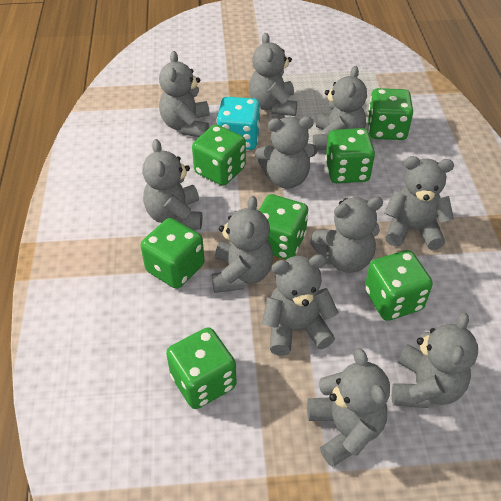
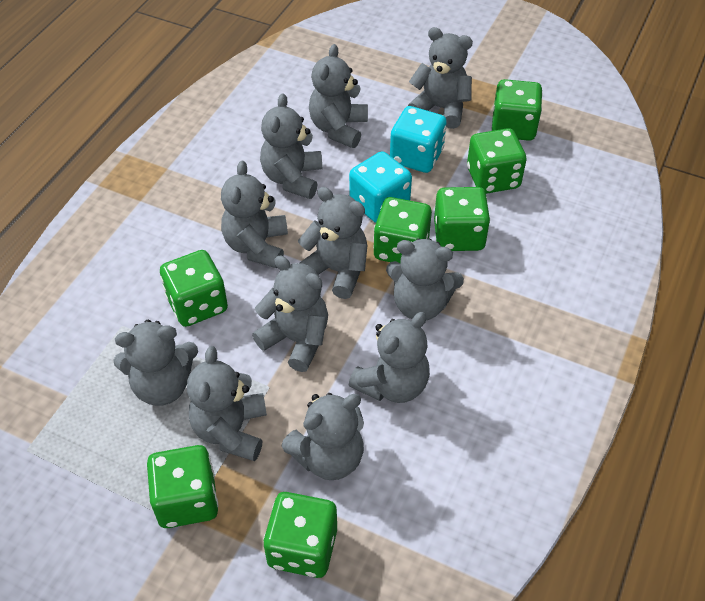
turquoise dice: [217,97,261,150] = 1 -> [349,151,412,223] [390,106,447,173] = 2

